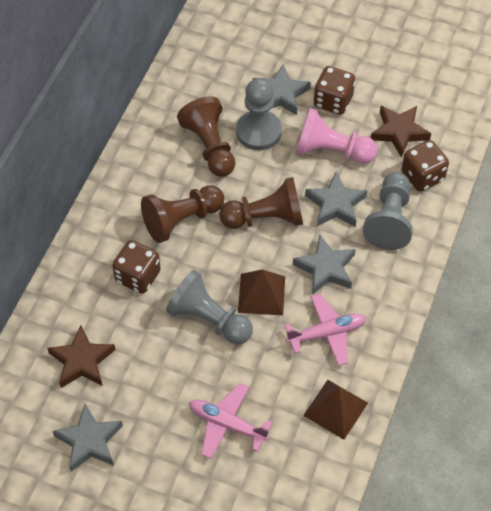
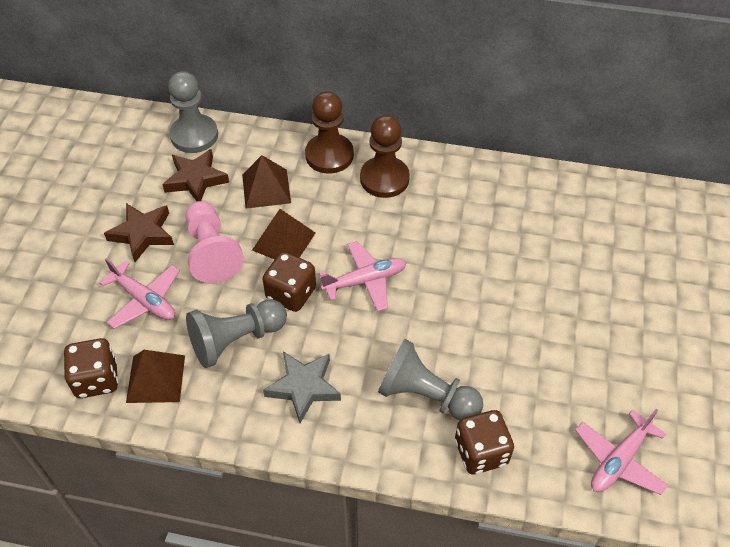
brown pawn: [141,185,224,243] [177,96,235,177] [219,177,303,229] = 3 -> [305,91,354,174] [360,115,410,198] = 2
brown pyramid: [238,270,285,315] [303,380,368,439] = 2 -> [126,350,185,403] [242,155,291,209] [252,209,315,259] = 3
grey star: [53,404,123,472] [252,65,311,115] [293,235,356,295] [305,172,367,227] = 4 -> [263,351,341,423] = 1
pink plane: [189,383,273,458] [284,294,366,366] = 2 -> [99,258,180,329] [319,241,407,312] [575,409,668,495] = 3

